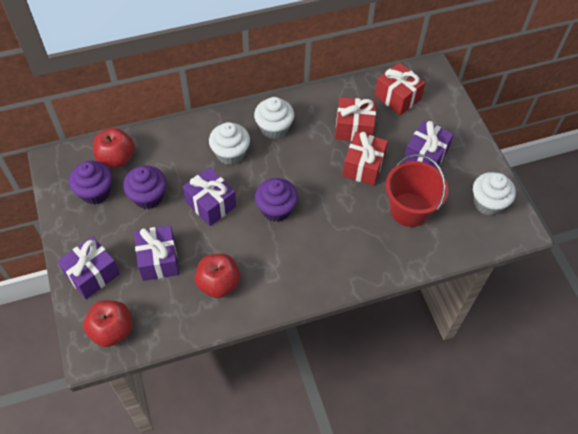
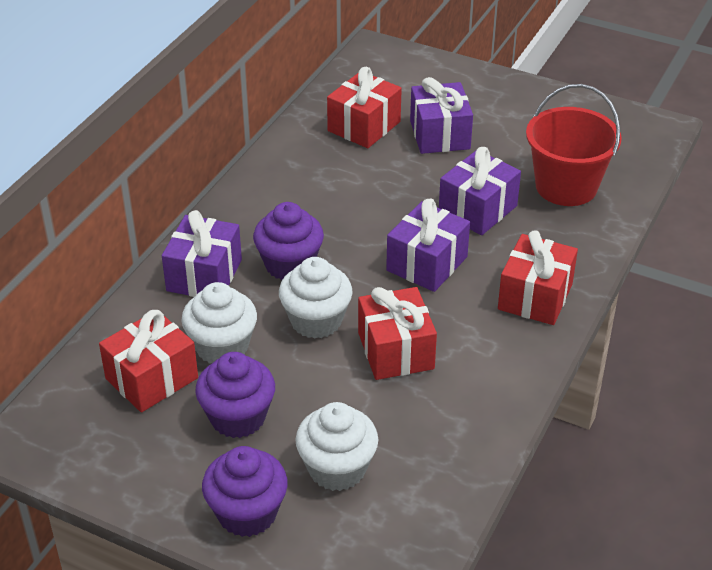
red apple: [83,300,132,347] [93,128,135,168] [194,254,240,298] = 3 -> none = 0
red gift: [335,97,376,141] [342,132,388,186] [375,62,426,115] = 3 -> [99,310,198,412] [327,67,402,148] [358,287,437,380] [498,230,578,325] = 4

